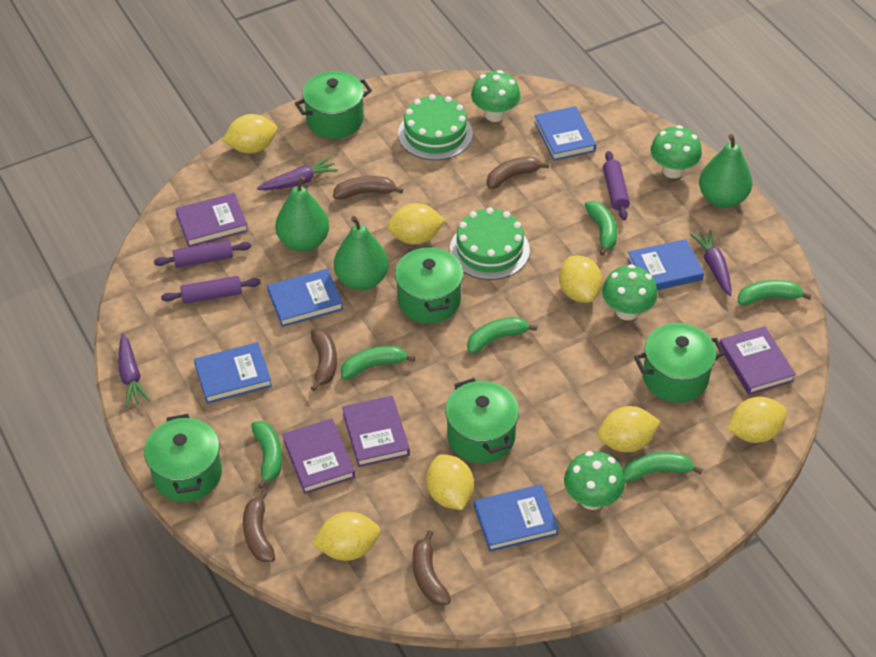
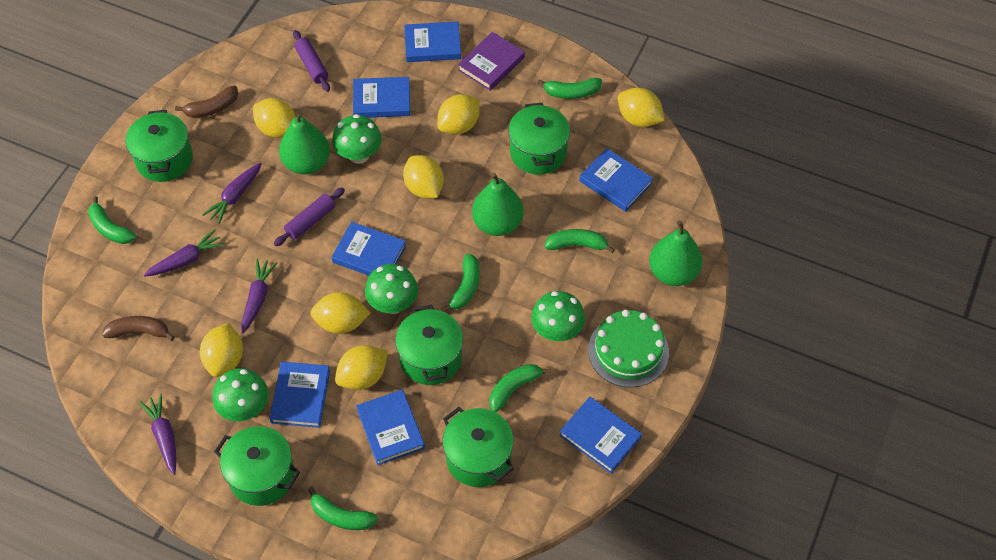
blue book: [194,342,272,404] [267,269,343,327] [474,484,559,552] [534,106,596,161] [627,239,704,290] = 5 -> [269,362,330,428] [331,222,406,276] [353,77,410,118] [356,389,425,465] [404,22,461,62] [559,397,642,473] [580,148,653,212] = 7
brown banana: [243,490,275,563] [311,329,337,392] [333,176,403,200] [413,530,451,606] [487,157,549,189] = 5 -> [102,316,175,341] [175,86,238,118] = 2
green cake: [398,94,473,160] [450,207,530,280] = 2 -> [588,310,669,388] = 1
purple book: [175,193,248,247] [282,418,355,494] [342,396,410,467] [720,326,796,395] = 4 -> [458,32,525,91] = 1
purple carrot: [118,333,150,407] [257,157,339,190] [690,230,731,296] = 3 -> [139,393,176,475] [144,229,225,277] [202,163,262,224] [241,259,278,333] = 4
purple rolling pin: [154,240,251,268] [161,276,261,304] [603,151,630,220] = 3 -> [274,188,345,246] [293,30,330,92] = 2

